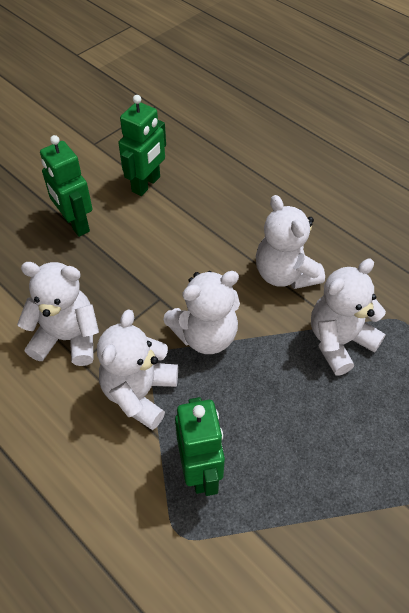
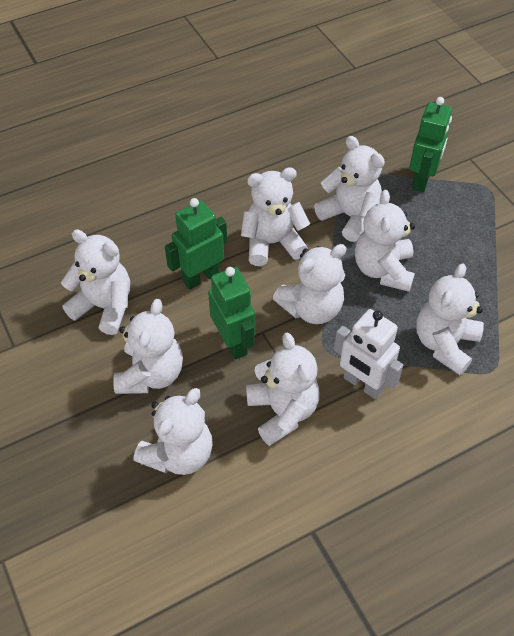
white robot: none = 0 -> [334,309,403,399] = 1
white teddy bear: [17,262,99,366] [97,310,178,430] [163,271,240,354] [256,195,325,289] [311,259,386,376] = 5 -> [61,229,130,335] [113,299,183,394] [134,388,213,475] [241,167,310,266] [246,332,320,446] [273,244,347,324] [314,136,385,242] [355,190,415,292] [416,263,484,375] = 9

